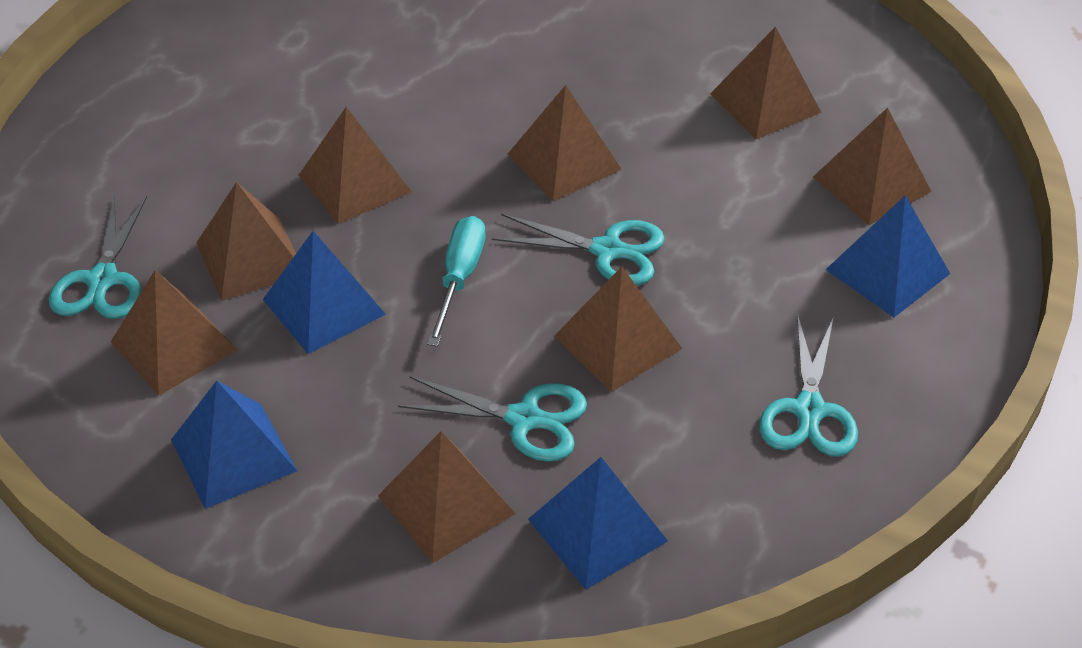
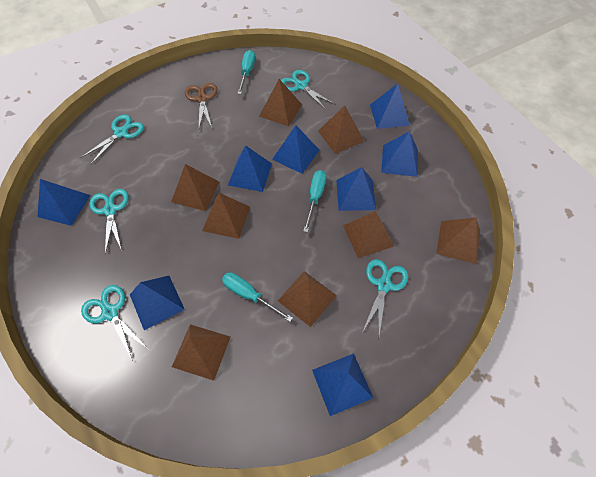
blue pyramid: [171,381,297,509] [263,231,386,354] [528,457,668,590] [826,195,950,317] = 4 -> [38,179,90,226] [130,276,185,330] [228,145,272,192] [272,125,319,174] [312,354,373,416] [336,167,376,211] [370,83,410,129] [381,131,418,177] = 8
brown scissors: none = 0 -> [185,83,217,128] = 1
turquoise scissors: [49,196,147,319] [398,376,587,462] [492,214,665,285] [759,314,858,457] = 4 -> [81,114,144,164] [81,285,148,361] [89,189,129,254] [281,70,334,110] [362,259,408,336] = 5
turquoise screwdriver: [427,216,486,346] = 1 -> [222,272,293,322] [237,50,255,94] [303,170,326,232] = 3

